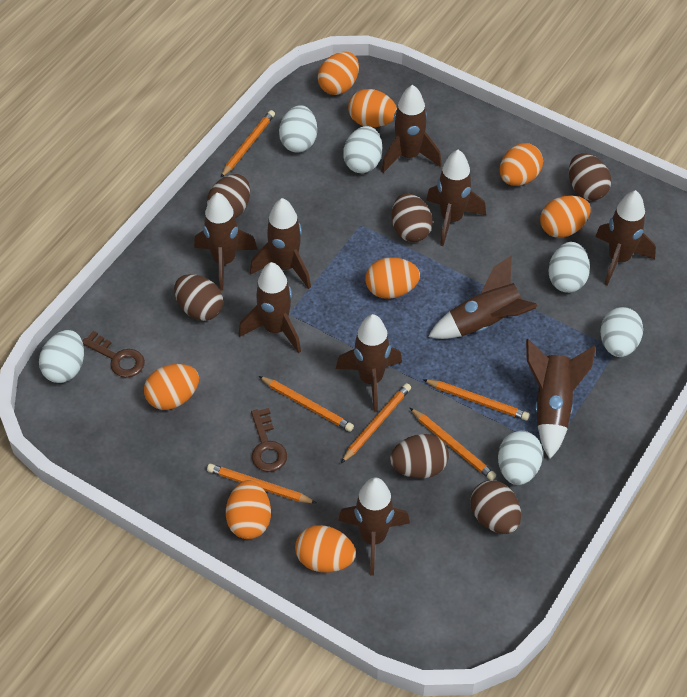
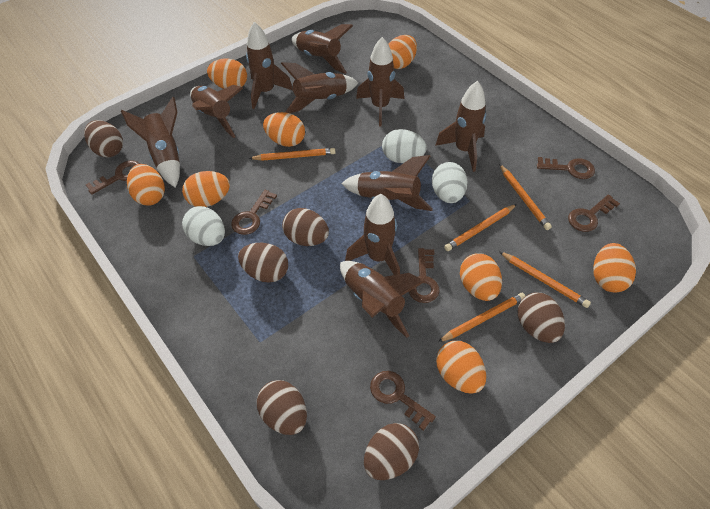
brown key: [82,331,145,378] [251,408,287,472] = 2 -> [86,160,140,195] [231,190,277,235] [370,371,436,431] [409,248,440,303] [537,157,595,179] [568,194,620,232] = 6
orange pencil: [207,464,316,503] [220,110,275,178] [259,376,354,432] [341,383,411,463] [410,408,496,480] [423,379,530,421] = 6 -> [249,148,336,161] [438,293,525,342] [444,204,517,251] [499,251,591,308] [500,165,552,230] = 5
white egg: [39,330,84,383] [279,105,317,153] [343,126,382,173] [498,431,543,485] [548,242,590,293] [600,307,643,357] = 6 -> [182,206,225,246] [382,129,427,163] [432,162,468,203] = 3

